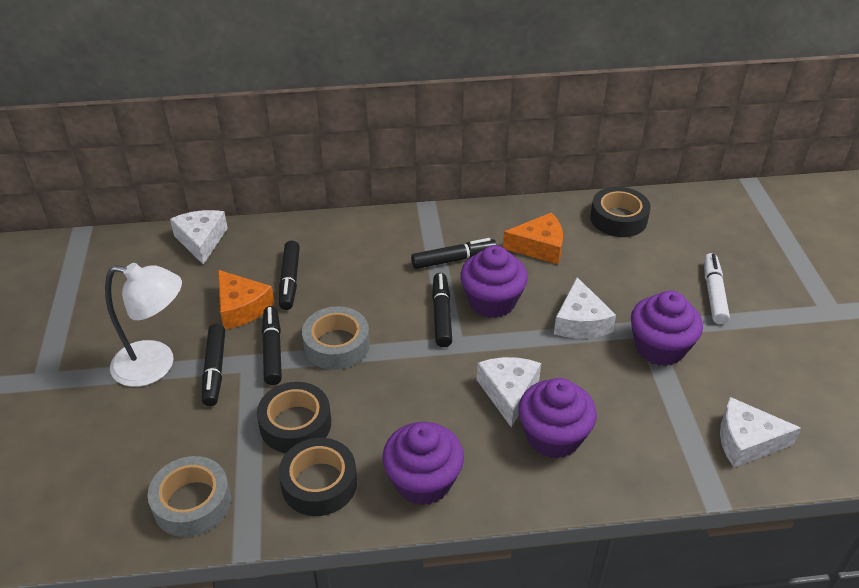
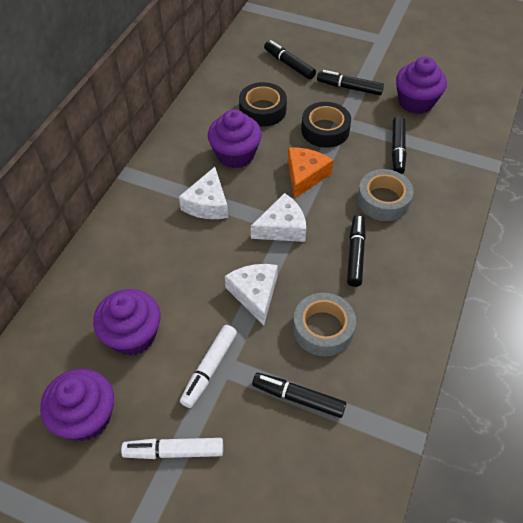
black tape: [257,382,331,453] [279,438,357,516] [590,187,651,237] = 3 -> [239,82,287,127] [301,102,351,148] = 2
orange cheese: [218,270,275,329] [503,213,563,264] = 2 -> [288,148,333,199] = 1
white cheese: [170,210,228,265] [477,357,541,428] [554,277,616,338] [720,397,801,467] = 4 -> [179,167,228,219] [225,264,278,325] [251,193,306,242] = 3
white lamp: [105,263,182,387] = 1 -> none = 0
white marker: [704,253,730,324] = 1 -> [121,438,223,459] [180,325,237,408] = 2

